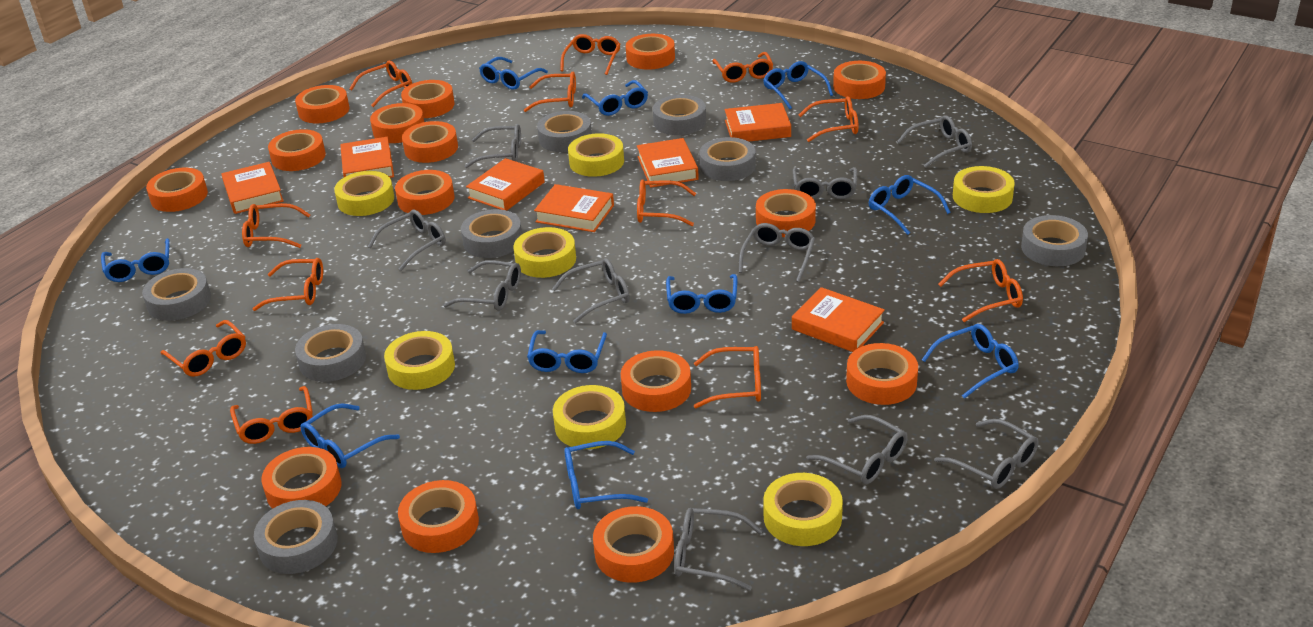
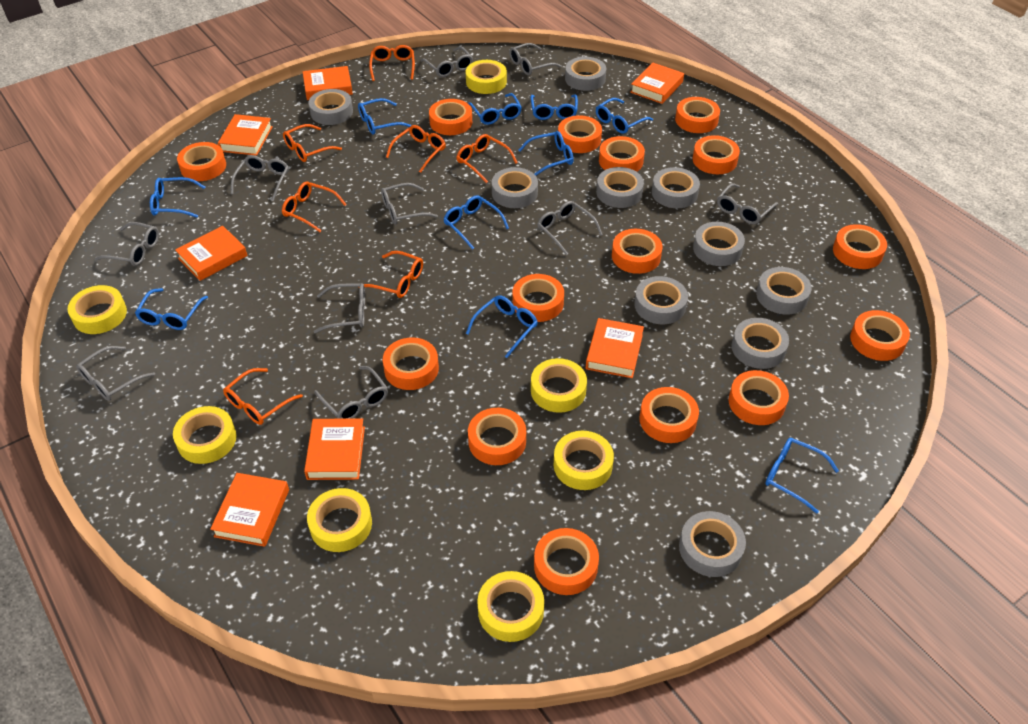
grey tape: [142,268,211,321] [254,500,338,574] [295,324,366,382] [461,209,522,258] [537,111,592,152] [653,95,706,135] [699,137,756,181] [1021,215,1088,266] = 8 -> [309,89,353,125] [492,167,538,208] [565,57,606,91] [596,167,644,208] [634,276,688,324] [652,167,700,208] [679,511,746,577] [693,222,745,266] [732,318,789,369] [756,267,812,315] = 10
orange glasses: [161,320,246,377] [230,386,313,444] [242,203,310,248] [253,258,323,311] [349,60,412,107] [524,72,576,112] [560,34,621,75] [637,179,696,226] [694,346,761,408] [713,52,773,83] [799,96,858,142] [938,259,1023,322] = 12 -> [223,368,303,425] [282,181,347,232] [283,124,342,162] [364,251,423,298] [369,45,415,81] [386,125,446,173] [456,134,518,183] = 7

